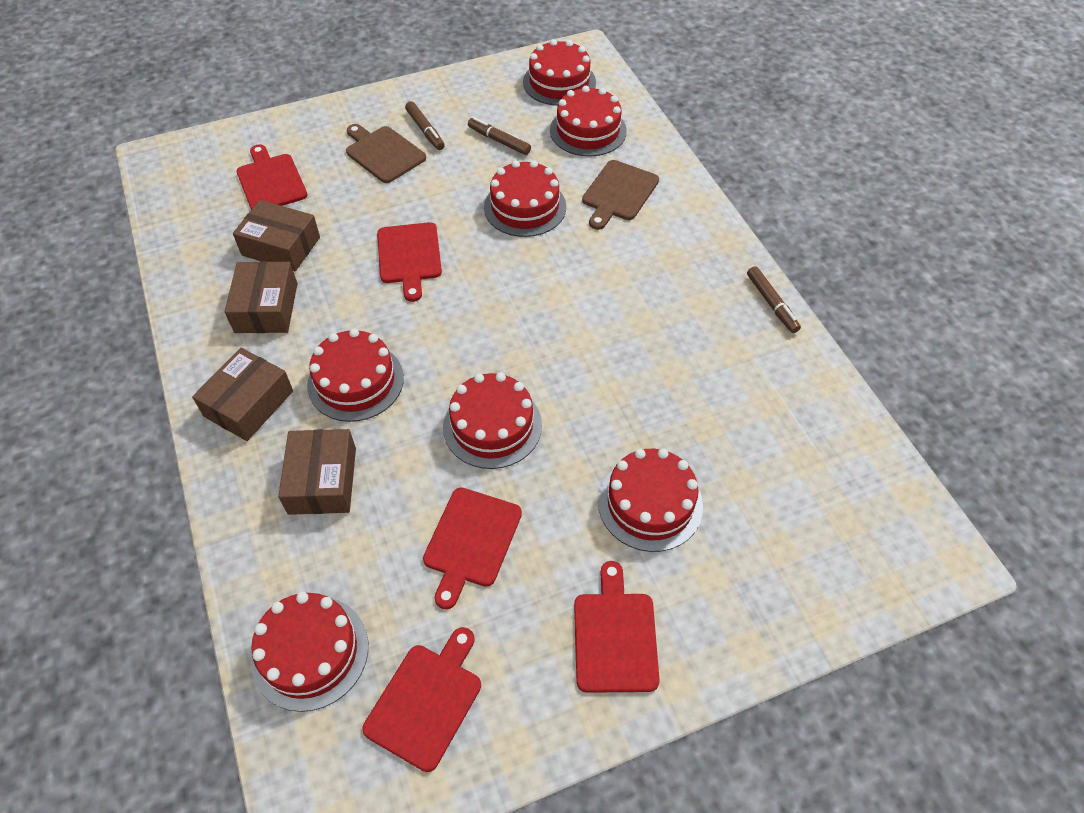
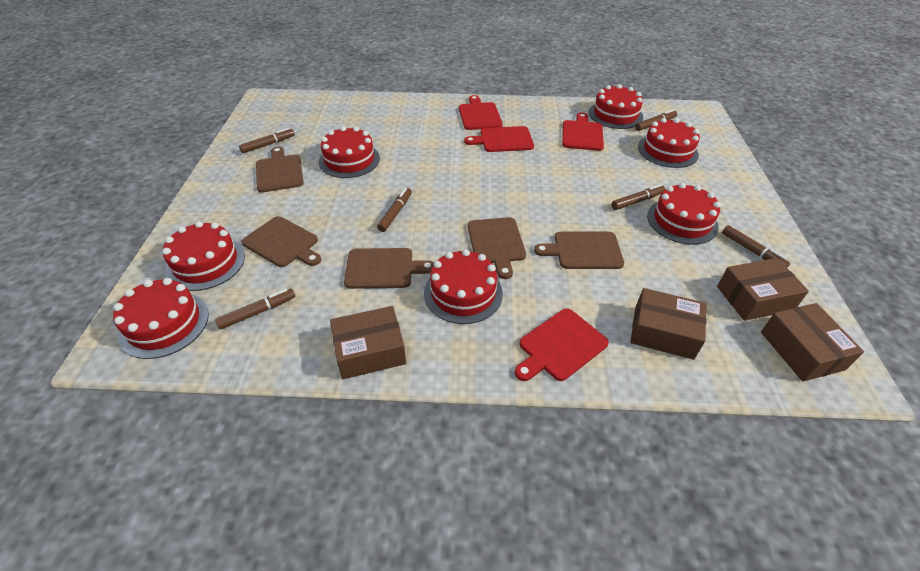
brown cutting board: [346,124,426,183] [582,160,659,230] = 2 -> [242,216,321,267] [256,147,304,192] [344,248,434,289] [468,217,526,279] [534,232,624,269] = 5
brown marker: [405,101,444,150] [468,117,531,155] [747,266,801,333] = 3 -> [215,288,295,330] [239,128,295,153] [377,188,412,232] [611,184,665,210] [635,109,677,131] [722,225,790,268] = 6
red cutting board: [236,144,307,210] [362,627,481,772] [377,222,442,302] [423,488,522,609] [574,561,660,693] = 5 -> [459,95,503,130] [464,126,534,152] [514,308,609,381] [562,113,604,151] = 4

